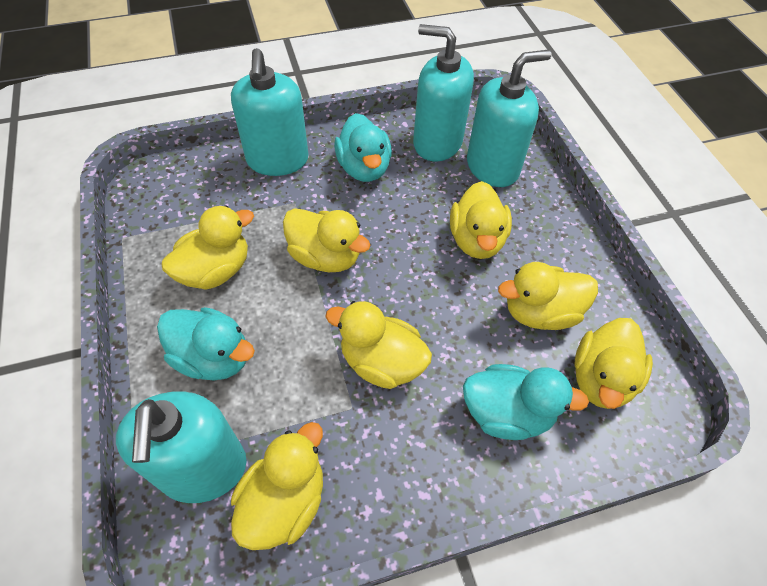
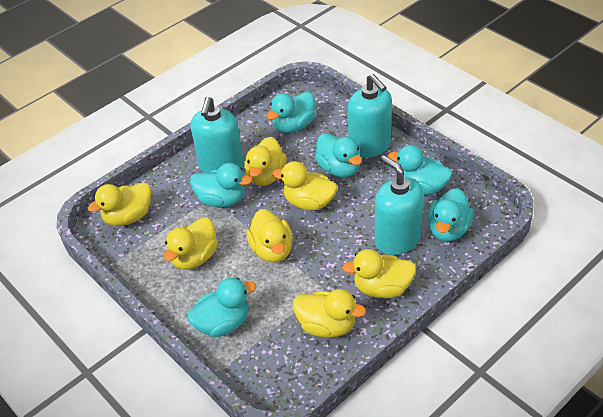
turquoise duck: [157,307,255,381] [334,113,392,182] [463,364,589,440] = 3 -> [187,278,256,337] [190,163,252,207] [266,92,316,133] [315,133,362,178] [388,145,452,195] [427,188,474,241] = 6
turquoise soap dispenser: [116,391,246,503] [231,48,309,176] [413,24,474,161] [467,50,551,187] = 4 -> [190,97,244,173] [348,74,392,158] [375,155,424,255] = 3

